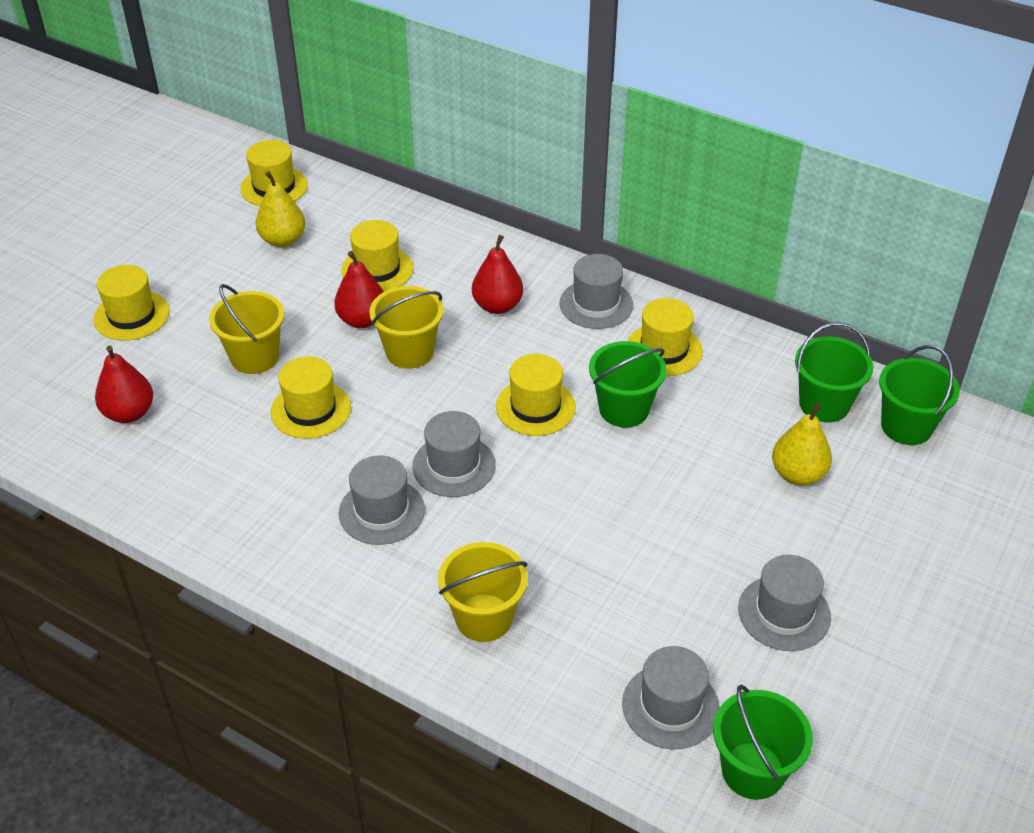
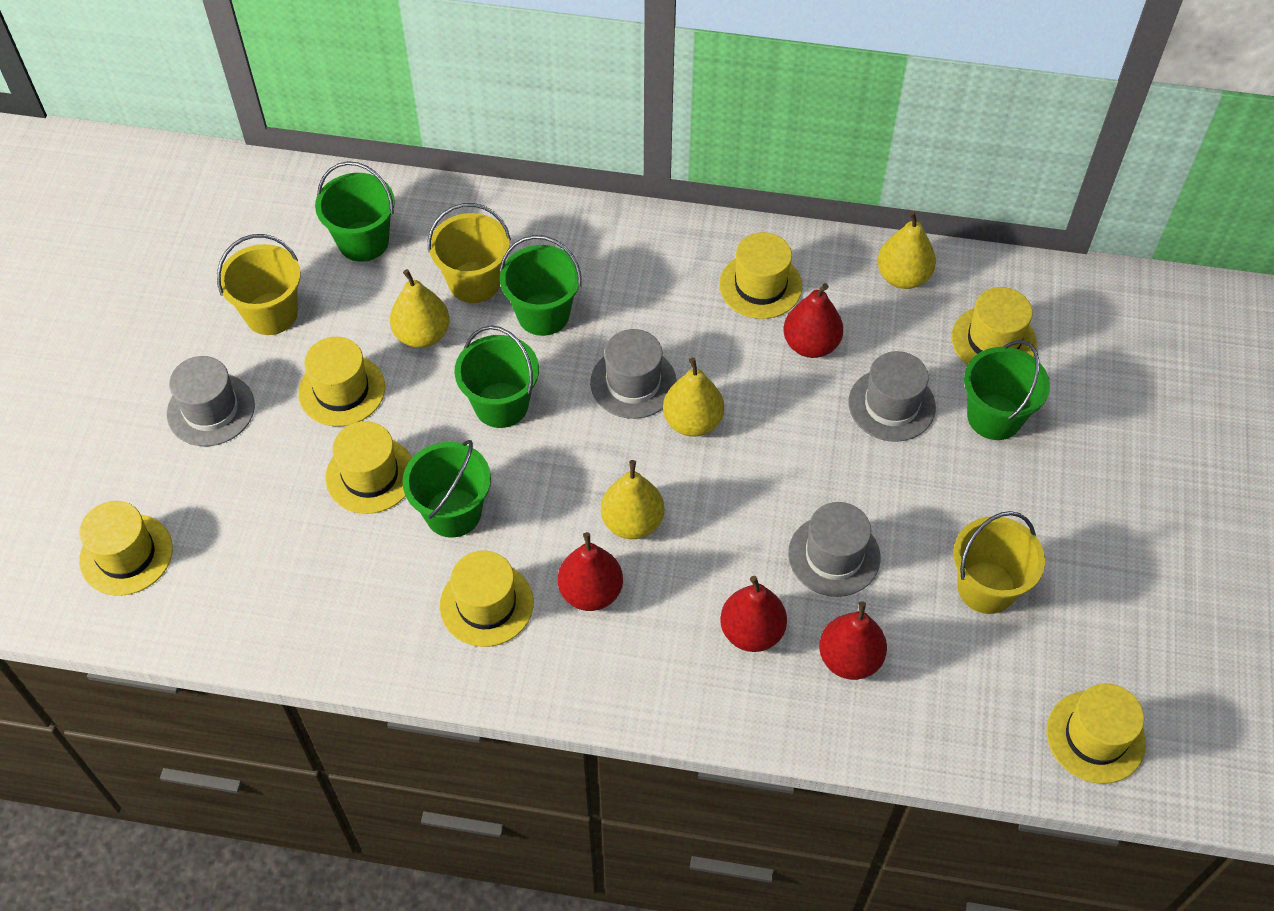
green bucket: [589,341,667,427] [713,685,813,800] [795,322,873,422] [879,345,960,445] = 4 -> [315,161,395,262] [402,440,491,538] [454,325,539,428] [500,235,582,336] [964,340,1050,440] = 5
grey hat: [339,455,425,545] [412,411,496,497] [560,254,633,329] [622,646,720,749] [738,555,831,651] = 5 -> [167,356,255,446] [590,329,677,419] [788,502,880,597] [849,351,936,442] = 4
red pear: [95,345,153,423] [334,251,384,328] [472,235,523,314] = 3 -> [558,532,623,611] [720,576,787,652] [783,283,843,358] [819,601,887,680] = 4
yellow hat: [94,265,169,341] [240,140,308,206] [271,356,351,439] [342,220,413,292] [496,354,576,436] [628,298,703,376] = 6 -> [79,501,173,596] [298,337,385,427] [325,421,412,514] [440,551,533,647] [719,232,802,319] [952,287,1037,365] [1047,683,1146,784] = 7
yellow pear: [256,172,305,247] [772,403,832,485] = 2 -> [390,269,450,348] [601,460,664,539] [663,357,724,437] [877,211,936,289] = 4

